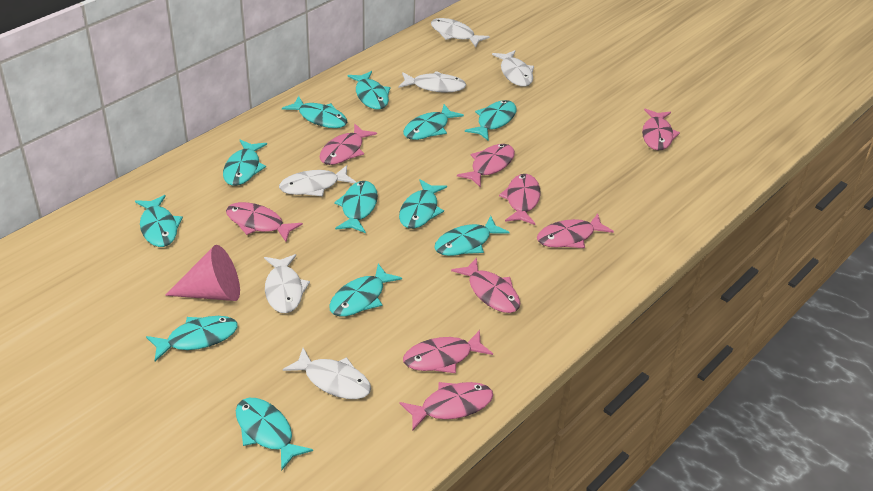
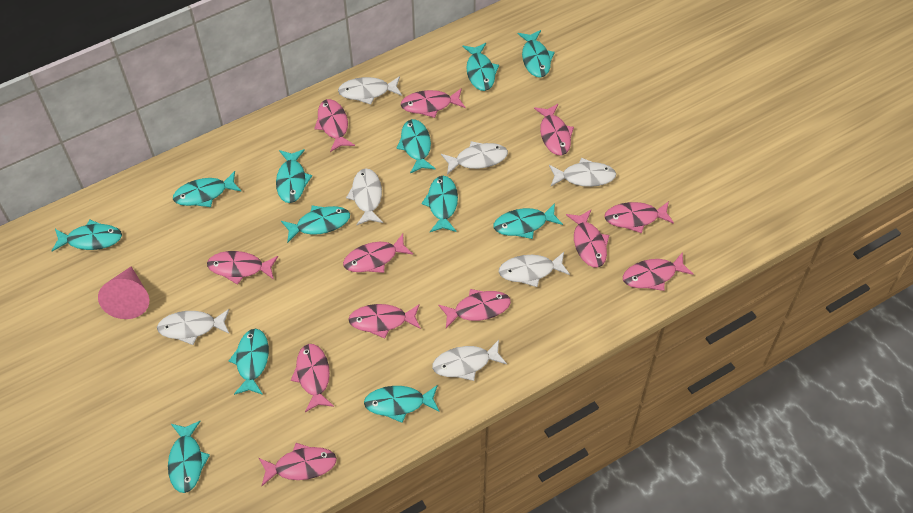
pink fish: [226,202,303,242] [320,124,377,165] [400,382,493,430] [403,330,493,373] [451,258,520,313] [457,144,515,188] [499,174,541,225] [537,214,614,248] [642,109,680,150] = 9 -> [207,251,278,285] [259,443,337,486] [291,344,334,412] [314,99,355,152] [343,234,413,273] [348,304,421,339] [401,88,466,118] [438,289,511,328] [534,104,574,155] [566,210,609,268] [604,201,674,233] [623,252,693,291] = 12
white fish: [264,254,310,313] [279,165,356,197] [283,348,371,399] [398,71,466,93] [431,18,490,47] [492,50,534,87] = 6 -> [157,309,229,345] [338,76,402,105] [346,168,383,225] [432,340,507,381] [441,141,508,175] [499,252,570,287] [549,158,616,187] = 7

